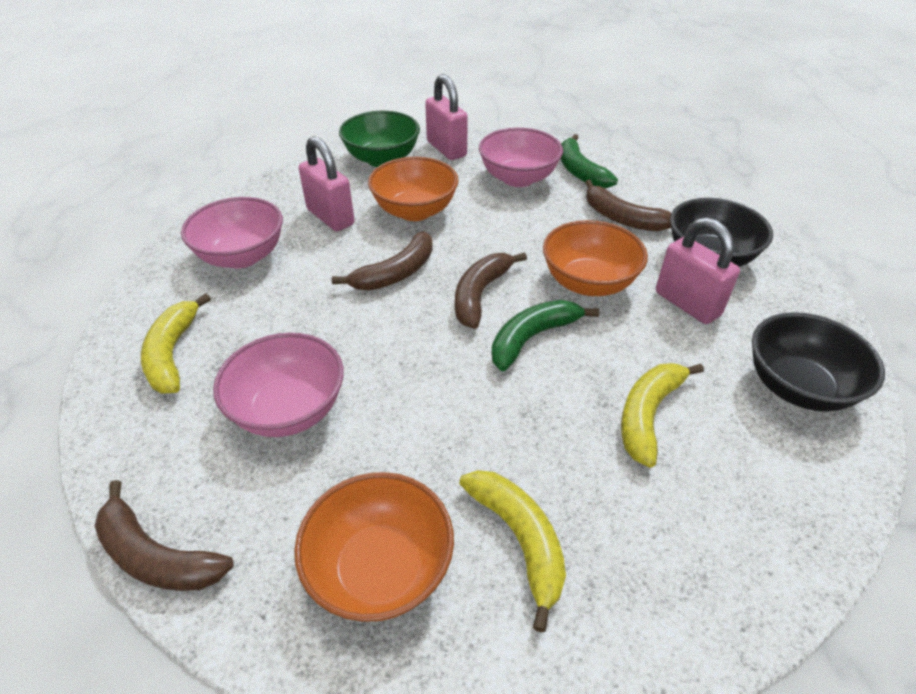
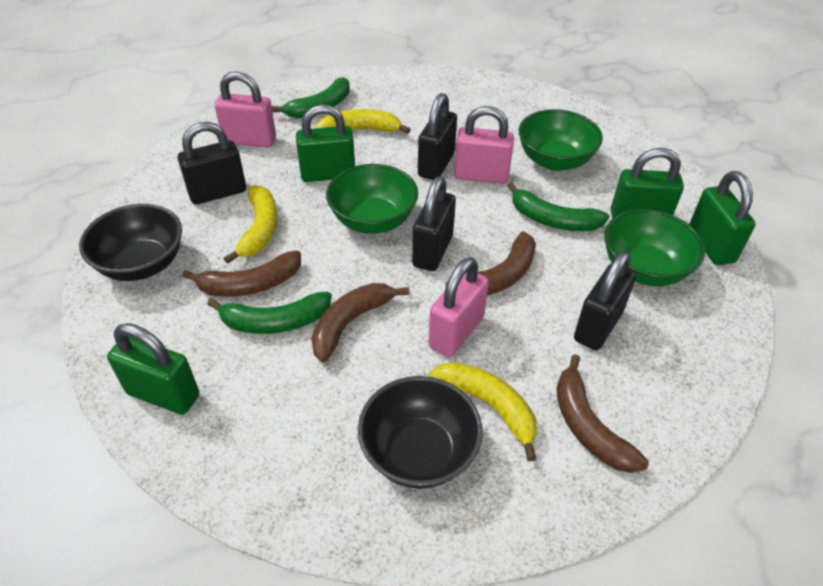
black padlock: none = 0 -> [178,122,246,205] [412,176,456,271] [418,93,457,180] [574,251,636,350] = 4
green banana: [492,300,599,371] [561,134,618,188] = 2 -> [207,292,332,334] [272,77,350,118] [507,182,609,231] = 3
green bowl: [339,111,420,167] = 1 -> [326,164,418,234] [519,109,603,171] [604,209,705,286] = 3
green padlock: none = 0 -> [107,323,199,415] [296,104,355,182] [611,148,684,219] [689,171,756,265] = 4
orange bowl: [294,472,454,622] [368,157,458,221] [543,220,648,296] = 3 -> none = 0
pink bowl: [181,197,283,268] [213,333,344,437] [479,128,563,187] = 3 -> none = 0

